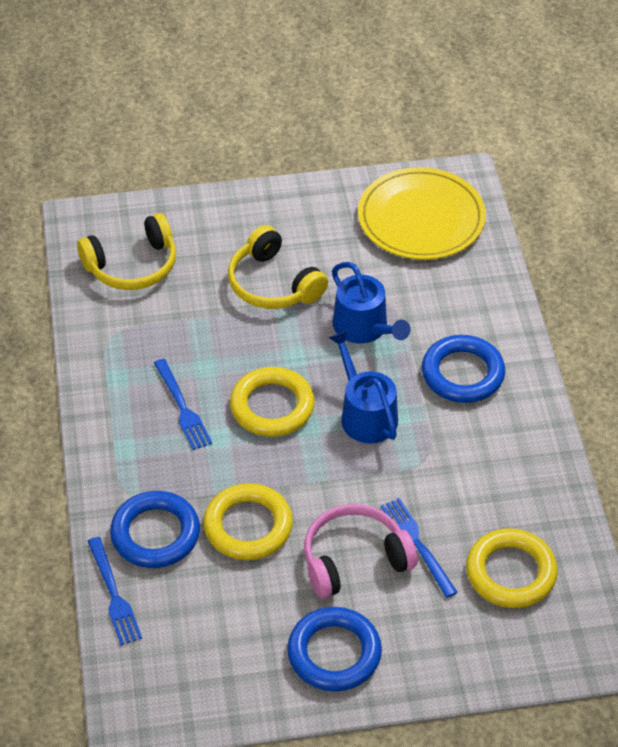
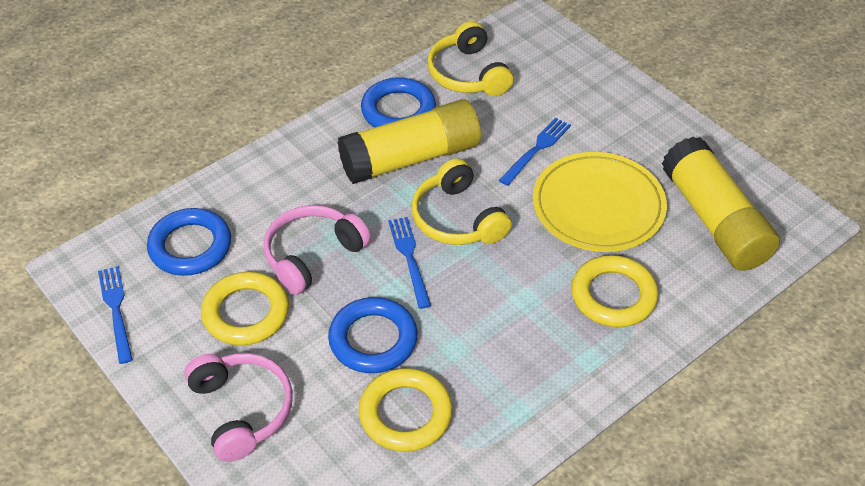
blue watering can: [329,331,398,444] [332,262,410,343] = 2 -> none = 0
pink headphones: [304,504,418,598] = 1 -> [184,353,293,462] [264,205,371,295] = 2
yellow glue stick: none = 0 -> [338,99,481,184] [662,136,780,271] = 2

